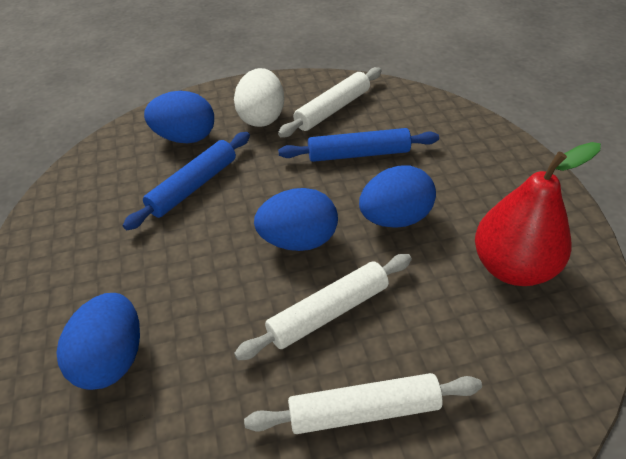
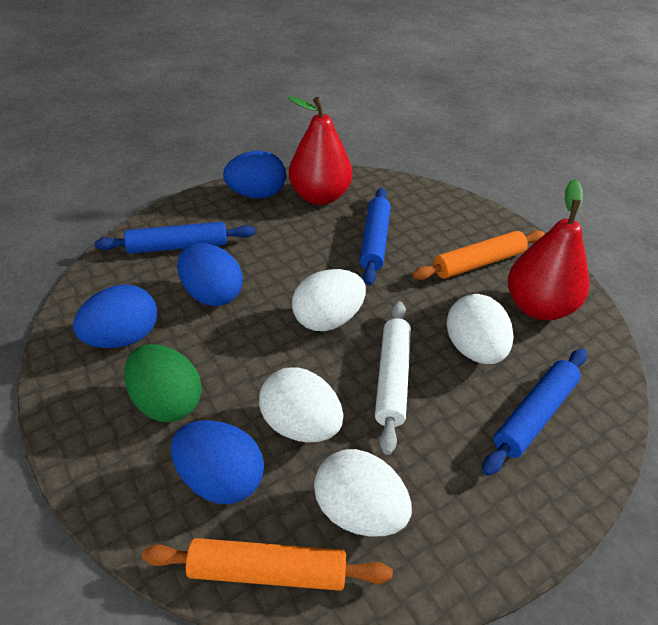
blue rolling pin: [123,132,250,230] [278,128,439,162] = 2 -> [95,222,255,254] [360,188,391,286] [482,348,587,476] = 3
green egg: none = 0 -> [124,344,202,422] = 1
orange rolling pin: none = 0 -> [142,538,393,591] [412,230,545,280] = 2
red pear: [475,142,601,286] = 1 -> [288,96,352,205] [508,179,589,321] = 2
white egg: [234,68,284,127] = 1 -> [259,367,343,443] [292,269,366,331] [314,449,412,537] [446,294,513,364] = 4
white rolling pin: [234,254,412,360] [244,373,482,434] [278,67,382,137] = 3 -> [375,301,411,455] = 1

